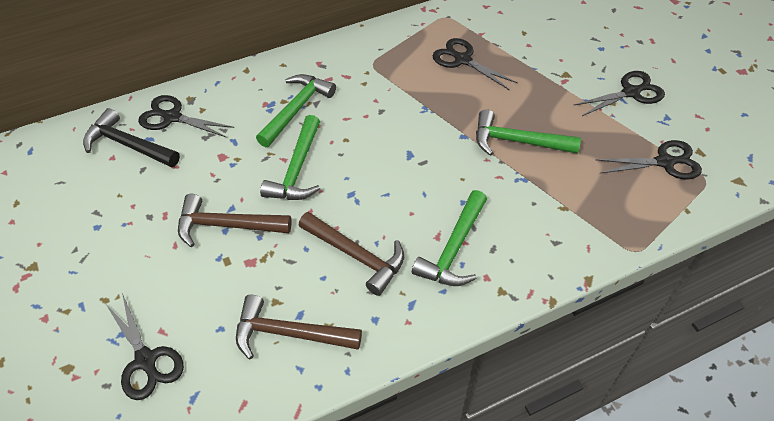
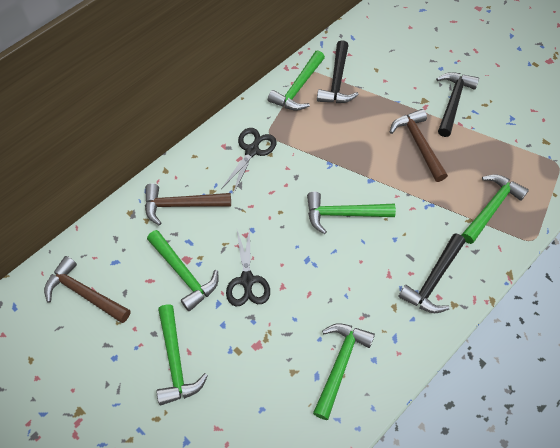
black hammer: [83,108,180,167] = 1 -> [317,40,359,103] [398,233,466,313] [436,72,479,137] = 3
black scissors: [106,293,184,400] [138,95,234,138] [432,38,518,90] [573,71,665,116] [596,140,702,180] = 5 -> [221,128,277,194] [226,227,270,307] = 2
green hammer: [256,74,336,147] [260,115,320,200] [412,190,487,286] [476,109,581,156] = 4 -> [147,230,219,311] [157,304,208,405] [268,51,325,111] [307,191,396,234] [313,323,375,420] [462,175,529,244] = 6

